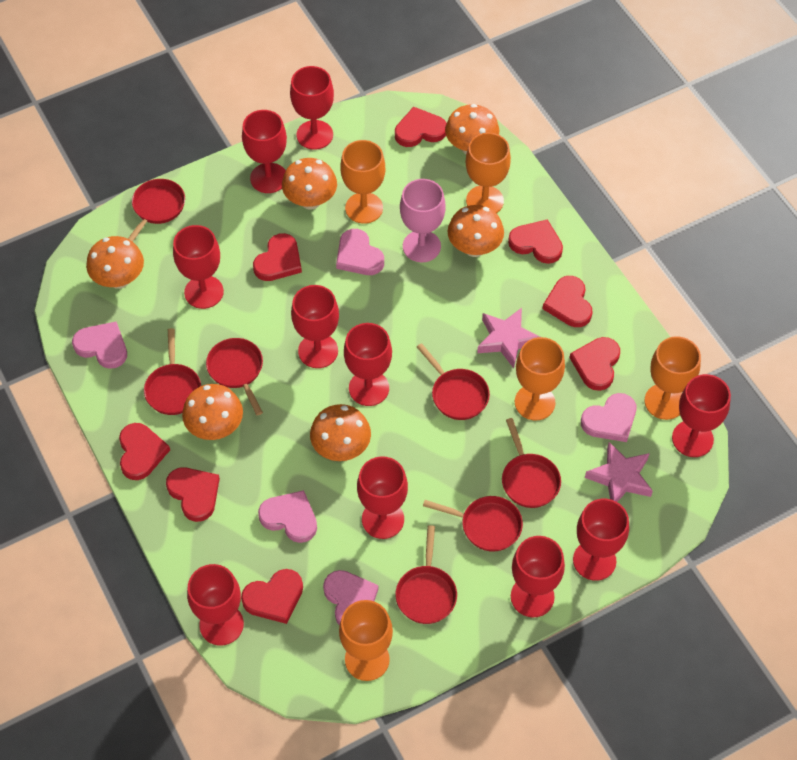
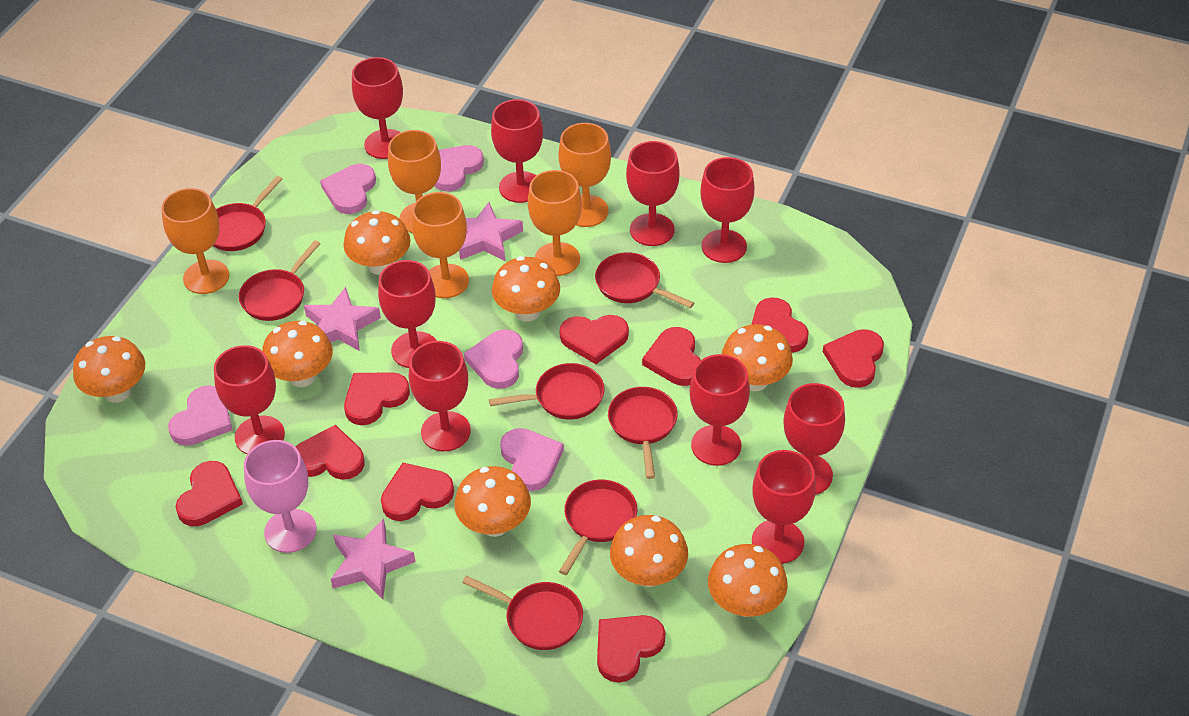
orange mushroom: [86,236,144,289] [182,384,243,440] [282,158,337,210] [310,404,371,461] [445,104,499,154] [448,205,504,257] = 6 -> [73,336,145,403] [262,321,333,387] [343,210,411,275] [454,466,531,537] [492,256,560,322] [610,515,688,587] [708,544,788,617] [722,324,793,391] = 8
pink star: [477,308,540,368] [585,442,653,502] = 2 -> [304,287,381,351] [331,519,415,599] [459,202,523,261] = 3
red heart: [119,423,170,480] [166,467,220,522] [241,569,303,624] [253,233,302,281] [395,107,447,147] [508,219,563,264] [542,276,592,327] [569,337,620,391] = 8 -> [176,461,243,526] [296,425,365,480] [344,372,410,425] [381,463,454,521] [559,315,629,364] [597,615,665,683] [642,327,701,386] [751,297,809,353] [823,329,884,388] = 9

